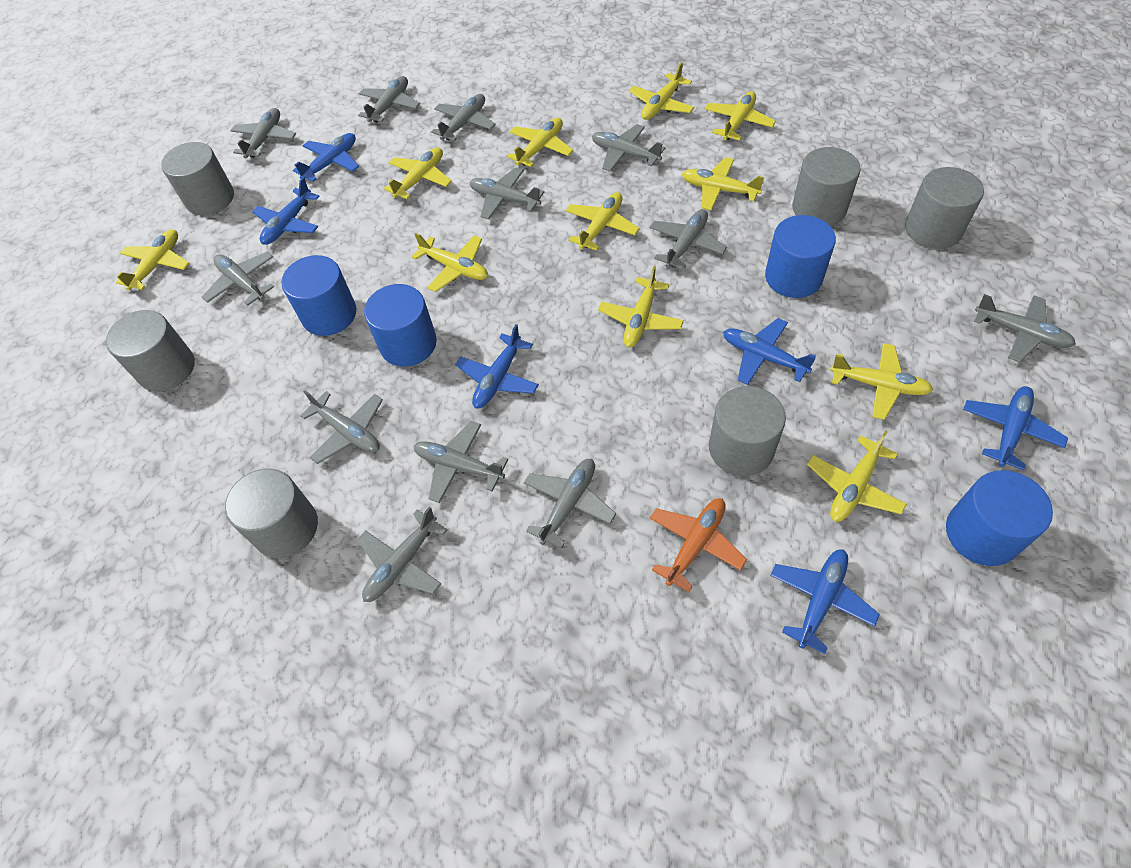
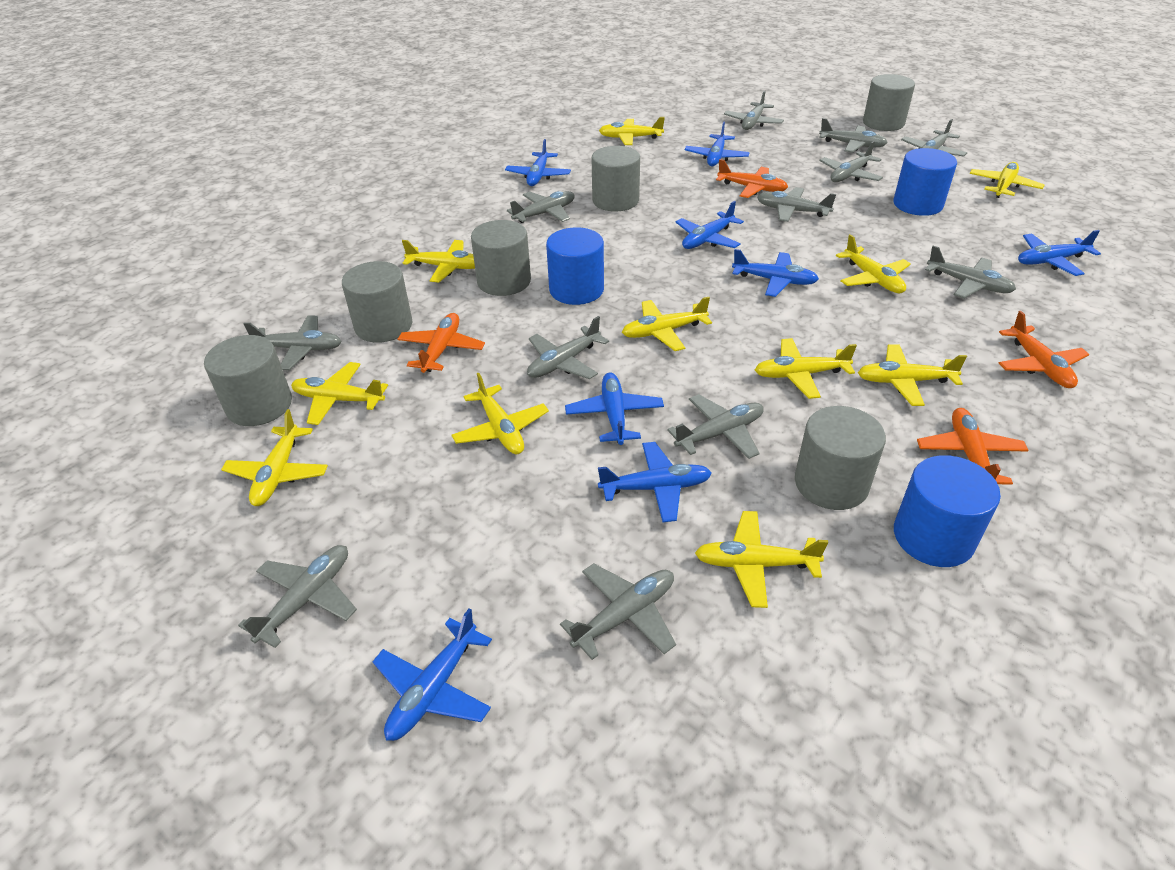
blue cylinder: [281,255,356,336] [364,284,437,367] [765,215,836,298] [946,470,1053,566] = 4 -> [546,227,604,305] [893,148,957,216] [894,455,1001,567] = 3
blue plane: [252,177,320,245] [293,133,359,182] [455,324,539,408] [723,318,816,385] [770,549,880,654] [963,386,1068,470] = 6 -> [372,608,492,741] [505,139,571,186] [565,372,664,445] [598,442,712,522] [676,201,744,249] [684,122,750,166] [732,249,819,297] [1018,230,1101,276] = 8
orange plane: [650,498,747,592] = 1 -> [397,313,485,373] [716,159,788,198] [917,408,1029,485] [999,311,1089,388] = 4

